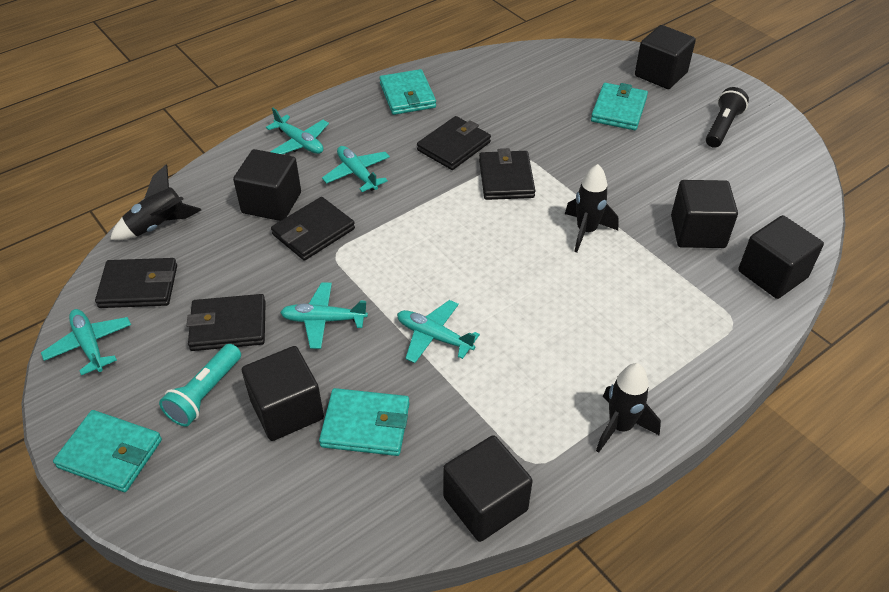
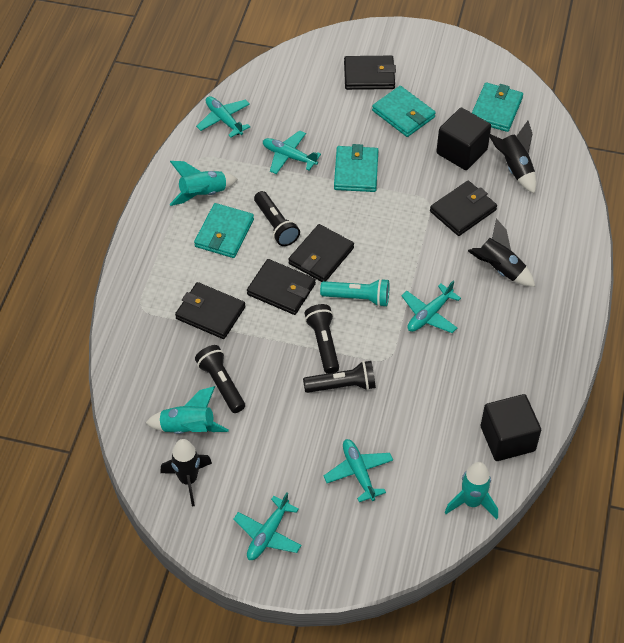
black cube: [233,149,301,221] [242,346,324,441] [443,435,533,542] [635,25,696,89] [671,180,738,248] [738,215,824,299] = 6 -> [436,108,491,170] [481,394,541,461] = 2
black flashlight: [706,87,749,148] = 1 -> [195,345,245,413] [254,191,300,246] [303,361,376,393] [304,304,339,374] = 4
turquoise rocket: none = 0 -> [146,386,229,434] [169,161,238,206] [445,462,498,519] = 3

